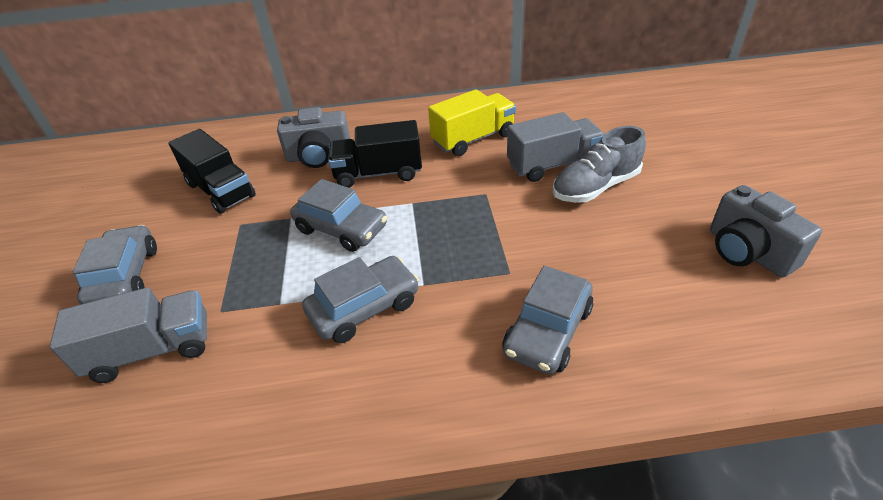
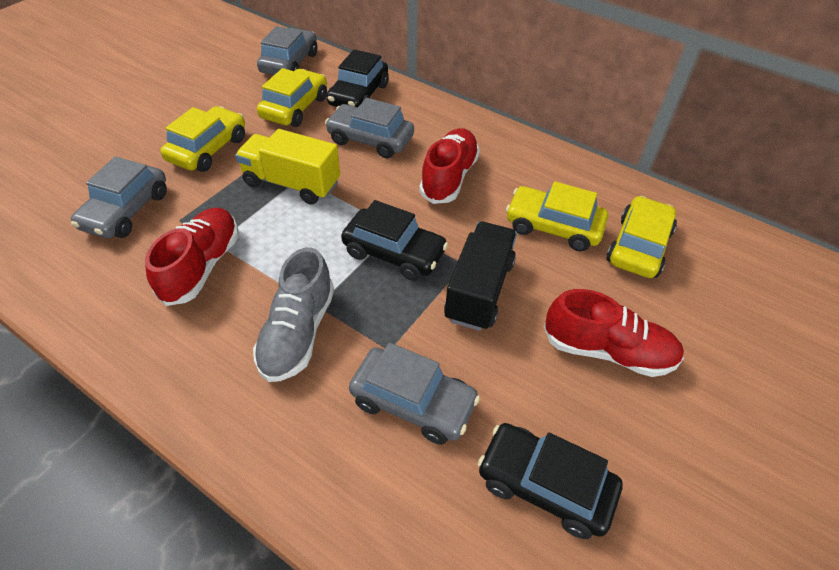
black car: none = 0 -> [327,49,389,107] [341,200,448,281] [478,423,622,539] = 3
black truck: [169,129,256,214] [328,120,422,188] = 2 -> [444,222,517,331] = 1
grey camera: [277,107,350,168] [710,185,822,278] = 2 -> none = 0
grey truck: [49,287,207,383] [507,112,604,182] = 2 -> none = 0
red shoe: none = 0 -> [145,208,238,306] [419,128,480,204] [544,289,684,377] = 3
yellow car: none = 0 -> [160,106,245,172] [257,68,327,127] [506,181,608,252] [607,196,677,278] = 4

